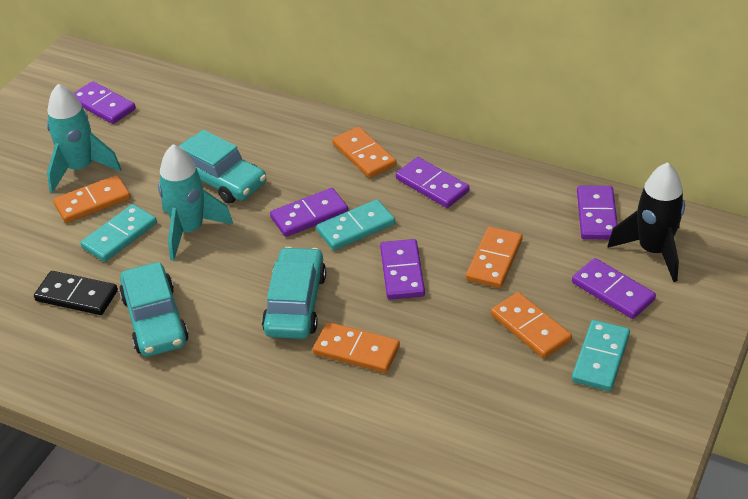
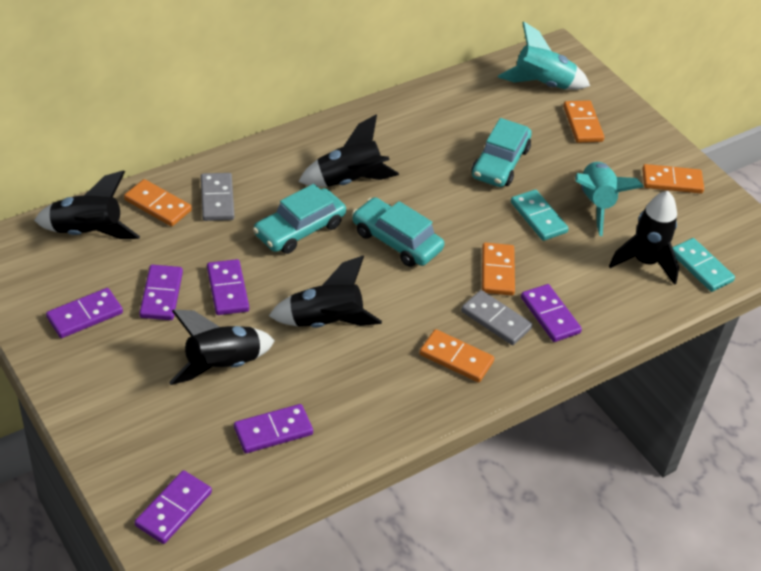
black domino: [34,271,118,315] = 1 -> none = 0
black rocket: [607,162,685,282] = 1 -> [34,170,140,239] [169,310,275,385] [269,255,382,328] [298,115,399,187] [609,191,679,285] = 5
grey domino: none = 0 -> [201,173,234,221] [461,290,533,345] = 2
turquoise domino: [80,204,157,262] [316,199,395,250] [572,320,630,391] = 3 -> [511,189,569,241] [673,238,735,292] = 2

